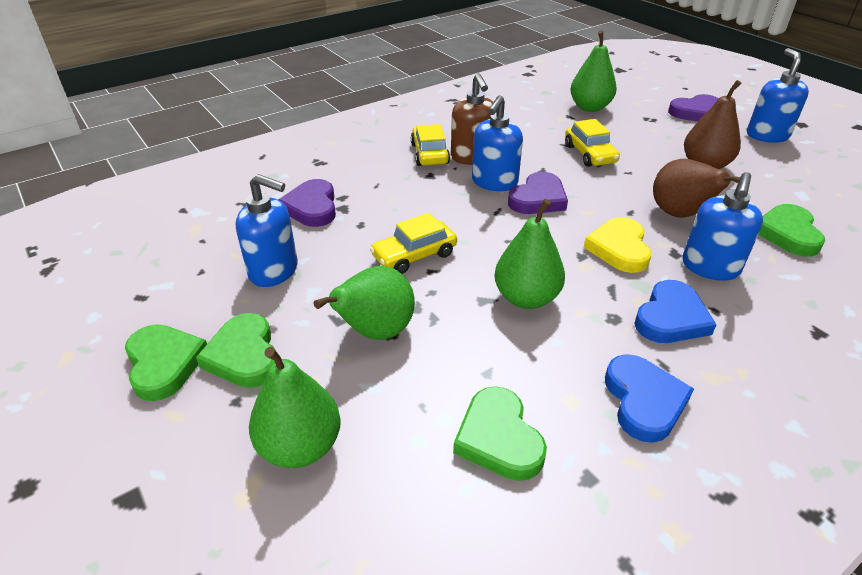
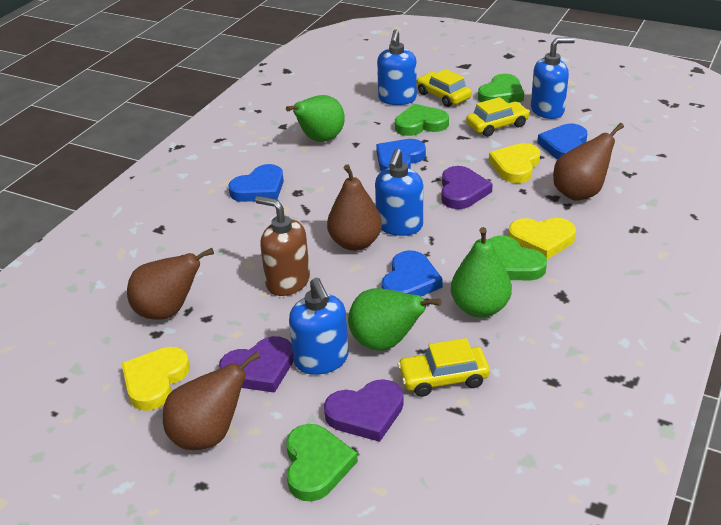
blue heart: [605,354,694,443] [634,280,717,343] = 2 -> [228,164,284,202] [376,139,426,171] [382,250,443,296] [537,124,587,159] = 4
brown pear: [653,159,740,218] [684,80,742,169] = 2 -> [127,248,214,320] [163,351,260,450] [327,164,382,251] [553,123,624,201] = 4
green pear: [249,347,341,468] [314,266,415,340] [494,199,565,309] [571,30,617,112] = 4 -> [286,95,345,142] [348,288,441,351] [451,227,512,317] = 3
yellow heart: [584,217,652,273] = 1 -> [121,347,190,411] [489,143,540,183] [508,218,576,259] = 3

